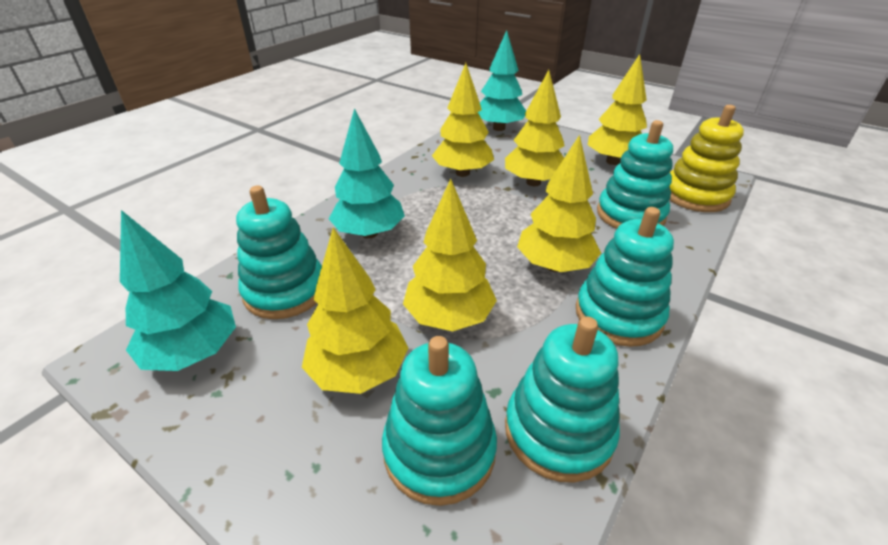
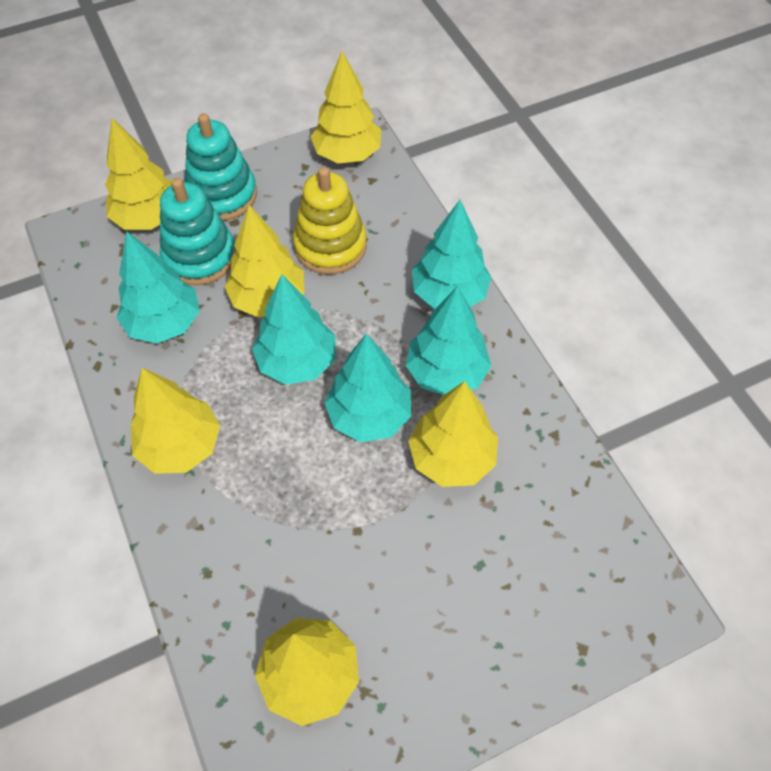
turquoise stacking toy: [236,186,322,319] [382,336,497,506] [505,317,620,483] [576,207,674,347] [597,120,673,229] = 5 -> [160,178,236,285] [185,113,257,221] = 2
turquoise tree: [120,210,236,371] [329,108,405,238] [478,30,526,131] = 3 -> [117,231,200,343] [252,274,335,385] [325,333,411,442] [406,286,491,395] [412,200,491,309] = 5

